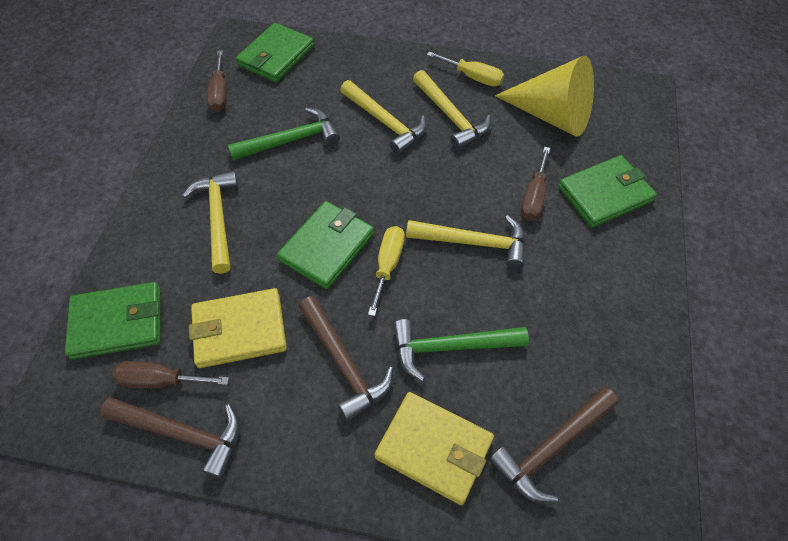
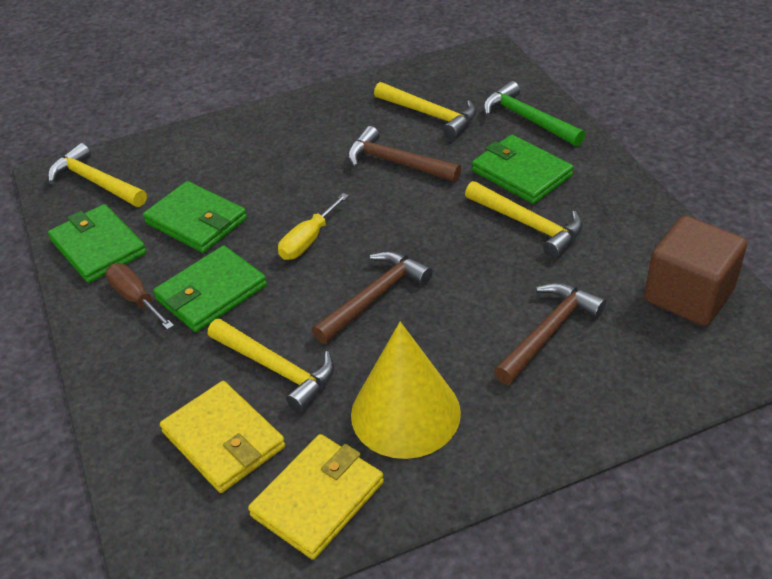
brown cube: none = 0 -> [644,215,747,326] = 1
brown screwdriver: [113,361,229,388] [207,50,227,112] [521,147,550,221] = 3 -> [106,263,174,330] = 1
green hammer: [228,108,340,160] [393,319,529,381] = 2 -> [483,81,585,146] = 1
yellow screwdriver: [368,226,405,316] [427,51,504,87] = 2 -> [278,193,349,260] = 1

